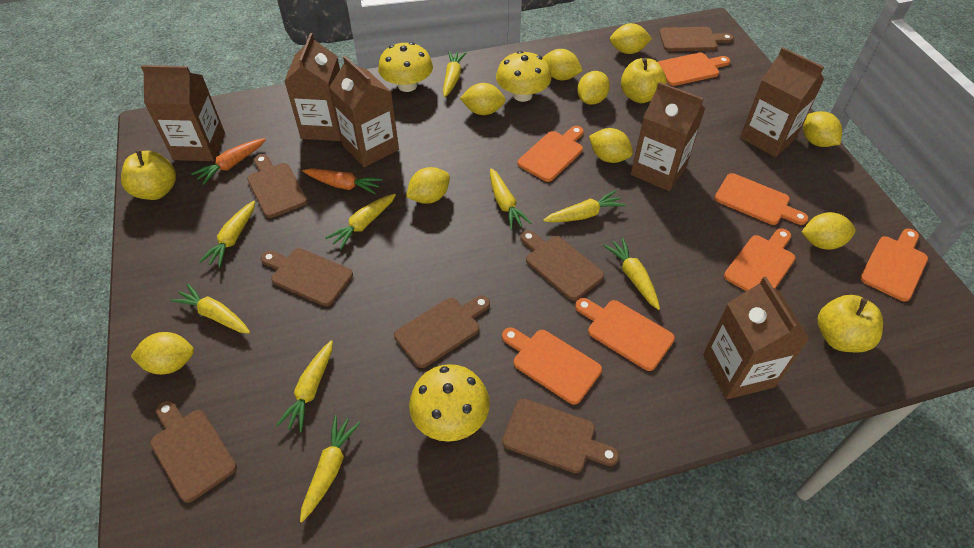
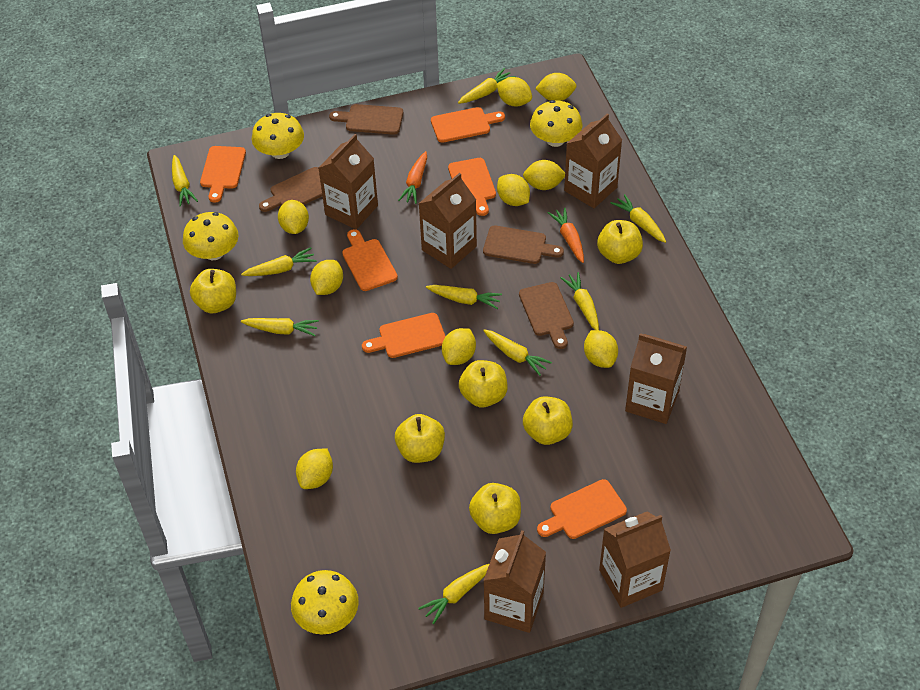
brown cutting board: [150,400,237,503] [247,154,308,218] [261,248,353,306] [394,295,490,368] [502,399,619,473] [520,230,604,301] [659,27,734,51] = 7 -> [259,167,322,212] [329,104,403,135] [483,225,564,264] [519,282,574,349] = 4
orange cutting board: [502,327,602,404] [518,126,584,182] [575,298,675,371] [658,53,730,86] [715,173,808,225] [724,228,796,291] [860,229,928,302] = 7 -> [200,146,246,203] [342,229,398,291] [362,313,446,358] [431,107,505,143] [448,158,496,216] [537,479,627,539] = 6
yellow apple: [121,150,176,200] [621,58,667,103] [817,295,883,352] = 3 -> [190,269,236,313] [395,414,445,463] [459,360,508,407] [469,483,521,534] [523,396,573,445] [597,220,643,264] = 6
yellow mushroom: [378,42,433,92] [409,364,490,442] [496,51,551,102] = 3 -> [183,212,238,260] [252,113,304,159] [291,570,359,635] [530,100,582,147] = 4

